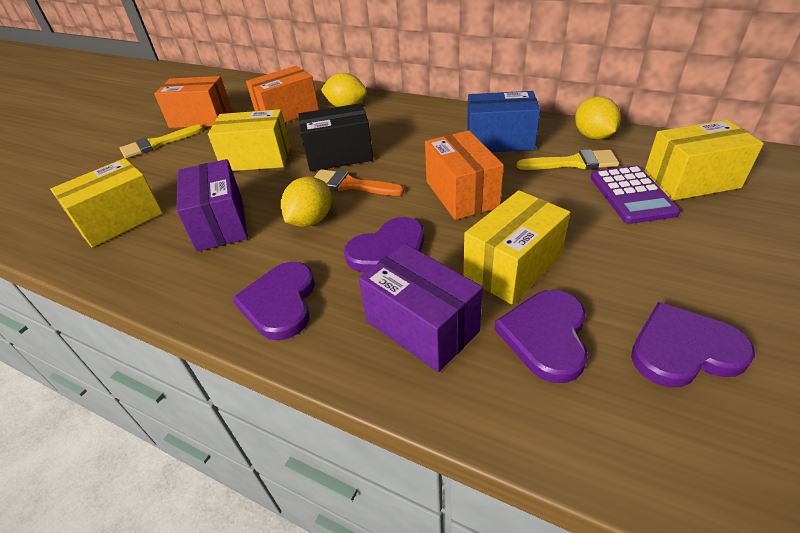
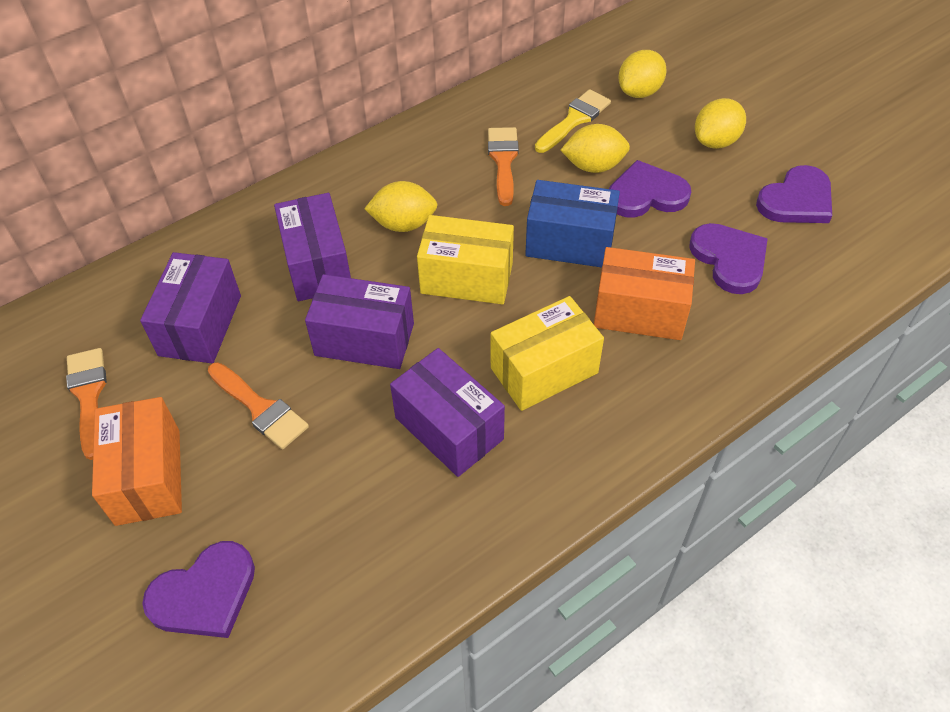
black box: [298,103,373,171] = 1 -> none = 0
orange box: [154,76,232,128] [246,66,319,123] [425,130,504,220] = 3 -> [92,397,182,526] [594,247,695,340] = 2
orange brush: [314,169,404,196] = 1 -> [66,348,107,460] [208,362,309,449] [488,127,519,206] = 3
purple box: [176,159,248,252] [359,243,483,372] = 2 -> [140,252,241,363] [274,193,351,301] [305,274,414,369] [390,348,505,477] = 4
purple calculator: [591,165,680,224] = 1 -> none = 0
yellow box: [50,158,163,247] [208,109,290,171] [463,190,571,304] [645,120,764,201] = 4 -> [417,215,514,304] [491,296,604,411] = 2
yellow brush: [120,125,204,159] [517,149,619,170] = 2 -> [535,89,611,153] = 1
yellow lemon: [281,177,332,227] [321,73,367,107] [575,96,621,140] = 3 -> [364,181,438,232] [560,124,630,173] [618,50,667,98] [695,98,746,149] = 4

